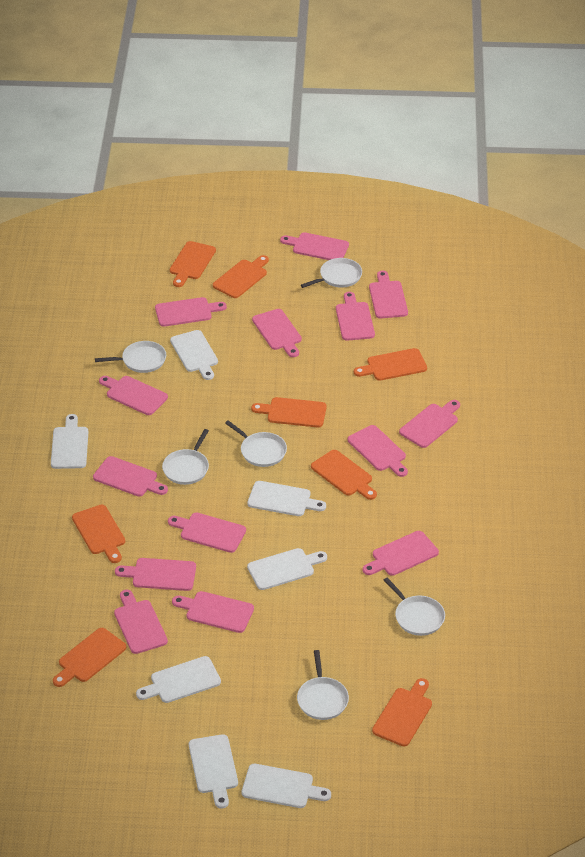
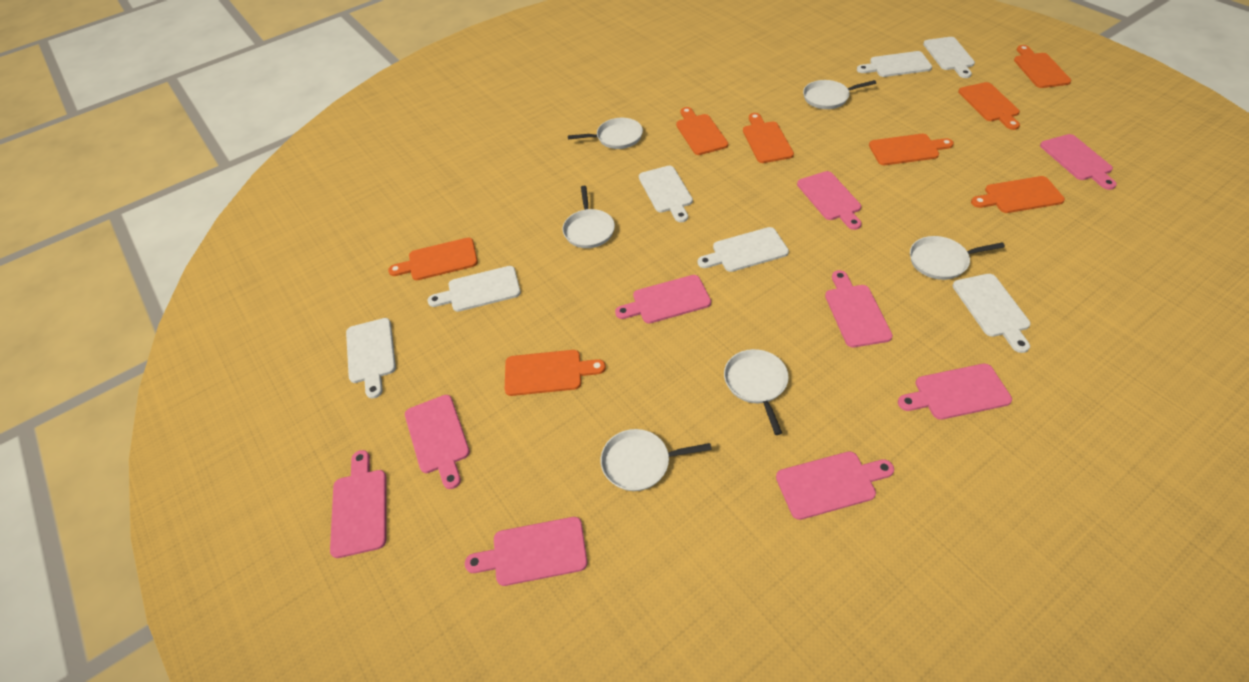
pink cutting board: [93,456,168,496] [99,376,168,415] [114,590,168,654] [115,558,196,591] [155,297,227,327] [168,512,246,553] [172,591,254,633] [252,309,302,357] [280,232,349,260] [336,292,375,341] [348,425,408,477] [363,531,439,576] [369,271,408,318] [399,400,460,448] = 14 -> [330,450,386,558] [405,395,470,489] [465,517,587,586] [615,275,711,324] [776,451,894,520] [797,171,862,230] [825,270,893,347] [898,364,1012,420] [1040,134,1117,190] = 9

